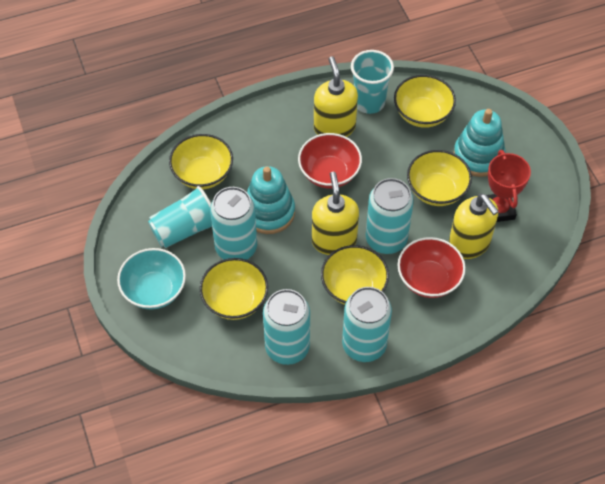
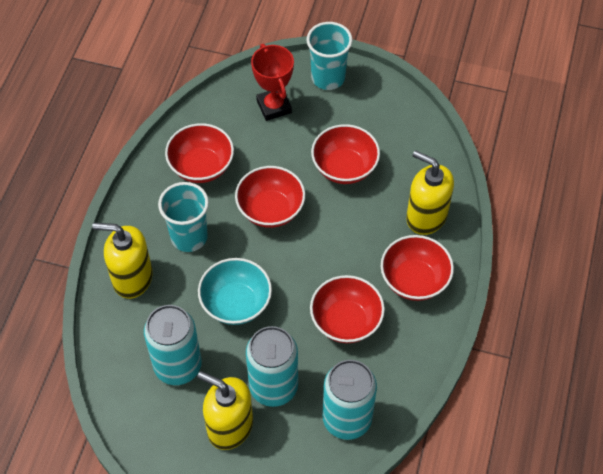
red bowl: [298,133,362,189] [398,237,466,298] = 2 -> [165,123,234,183] [235,166,305,228] [310,275,385,343] [311,124,380,184] [381,235,454,301] = 5
turquoise can: [210,187,257,260] [263,289,310,365] [342,287,392,362] [366,178,414,254] = 4 -> [144,305,202,385] [246,326,298,407] [322,360,377,440] = 3
turquoise stacking toy: [247,166,295,234] [453,109,506,177] = 2 -> none = 0
yellow bowl: [169,134,233,189] [200,258,268,320] [321,245,389,305] [394,75,456,128] [407,150,472,206] = 5 -> none = 0

